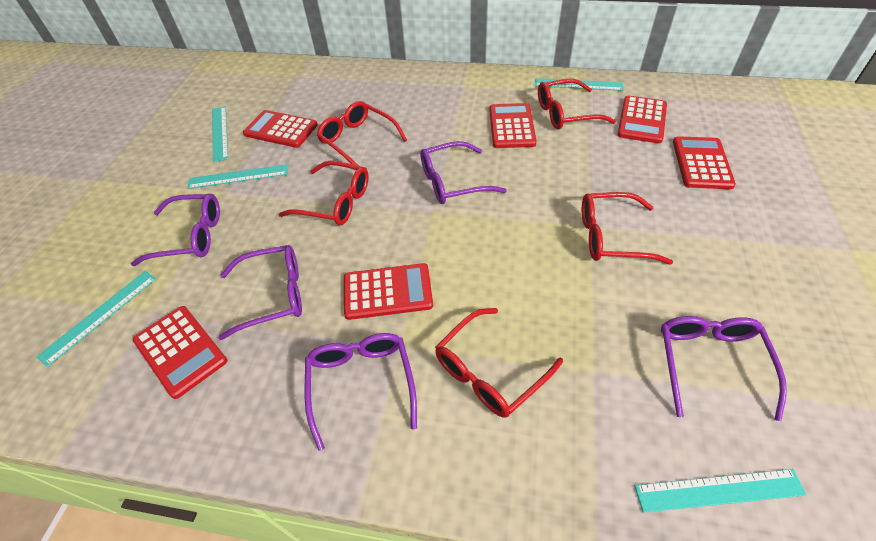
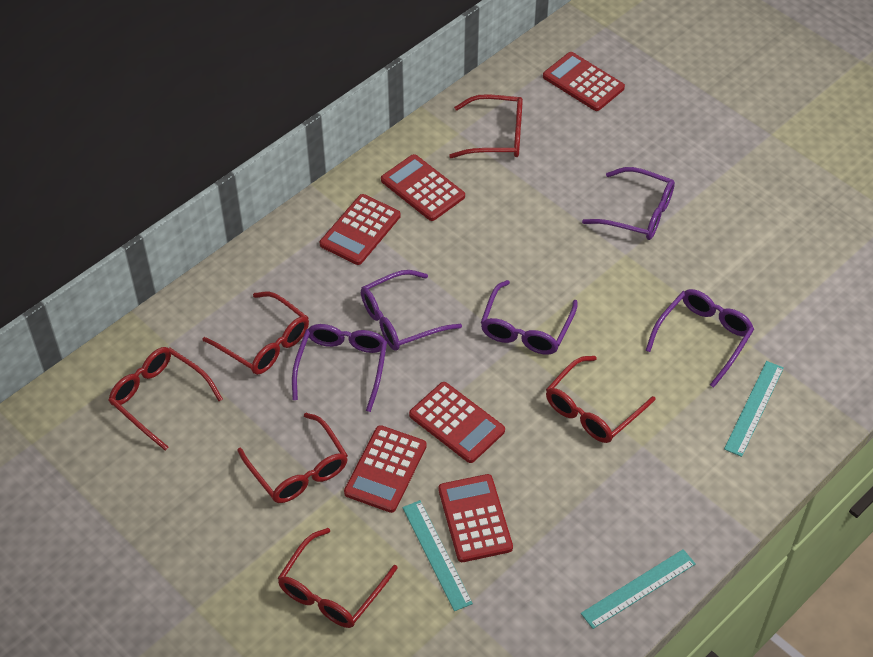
red glasses: [279,161,369,225] [317,101,407,166] [435,308,563,418] [538,79,616,130] [582,192,673,265] = 5 -> [108,347,223,451] [202,292,309,375] [238,413,348,503] [278,528,398,628] [449,94,523,158] [546,356,656,443] = 6
turquoise ruler: [36,271,156,367] [187,164,288,189] [212,106,228,162] [535,78,624,91] [635,469,807,513] = 5 -> [402,500,473,611] [581,549,696,629] [724,361,784,457] = 3

